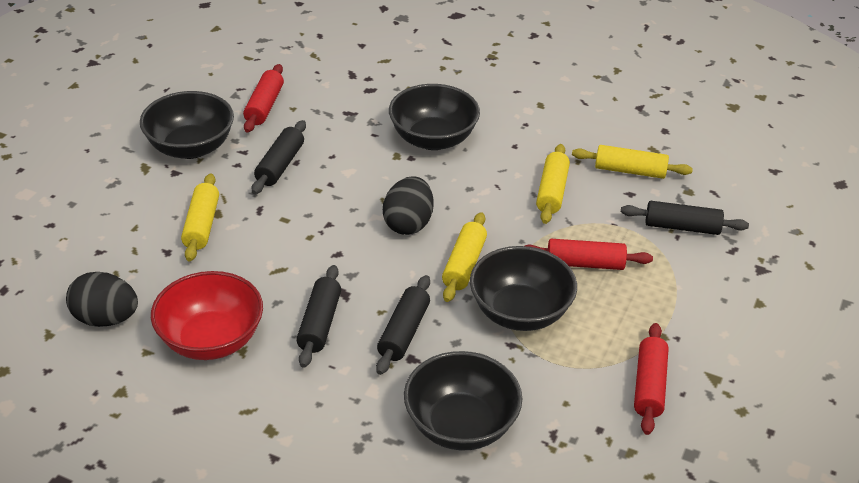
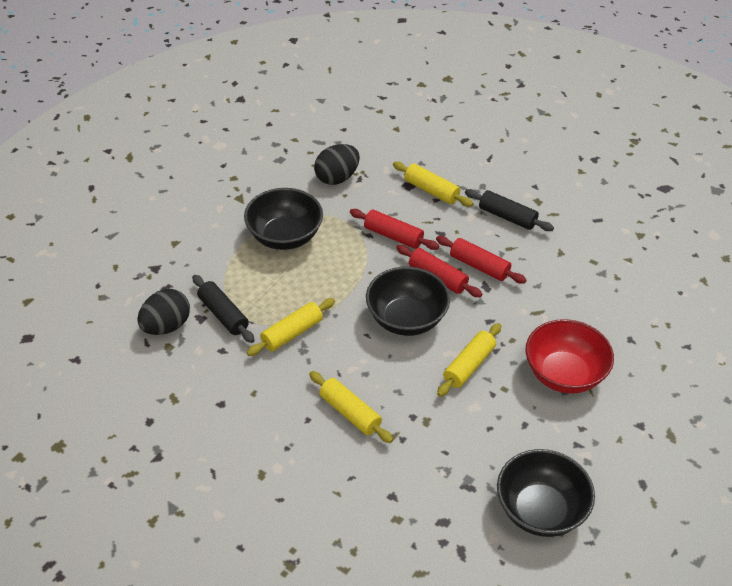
black bowl: [140,91,234,159] [389,84,480,150] [404,351,522,450] [470,246,577,331] = 4 -> [244,188,323,250] [366,267,450,336] [497,449,595,537] = 3
black rolling pin: [252,120,306,194] [296,265,341,368] [376,275,430,375] [621,201,749,235] = 4 -> [192,275,255,343] [465,189,554,231] = 2

